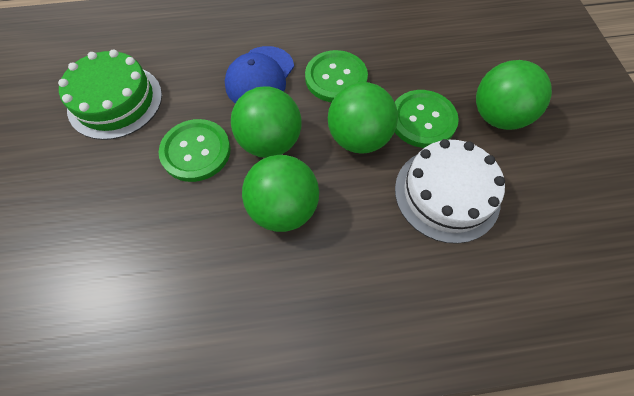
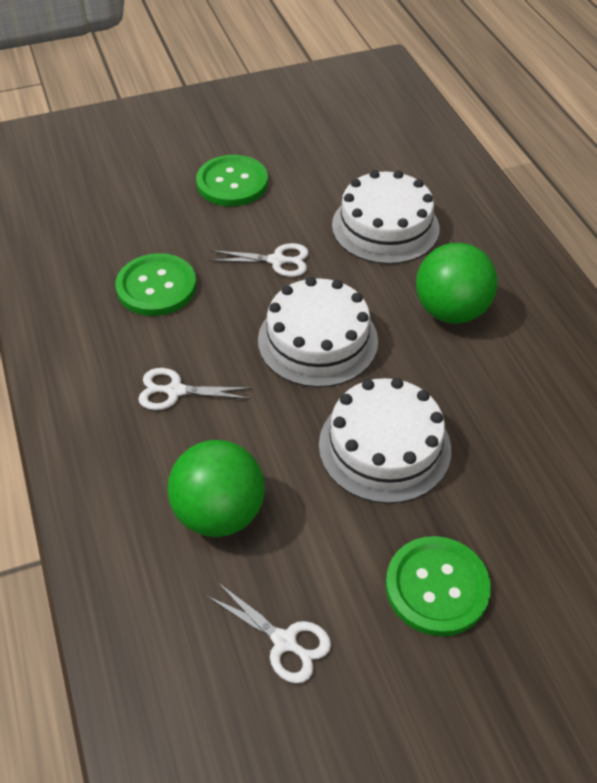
blue cap: [225,46,294,103] = 1 -> none = 0
green ball: [231,86,302,158] [242,155,319,232] [328,82,398,154] [476,60,552,130] = 4 -> [168,440,265,537] [416,243,497,324] = 2
green cake: [58,50,162,140] = 1 -> none = 0
white cake: [395,139,505,244] = 1 -> [258,277,378,387] [319,378,451,504] [332,170,439,264] = 3
white scissors: none = 0 -> [138,368,252,410] [207,583,331,683] [209,243,309,277] = 3

